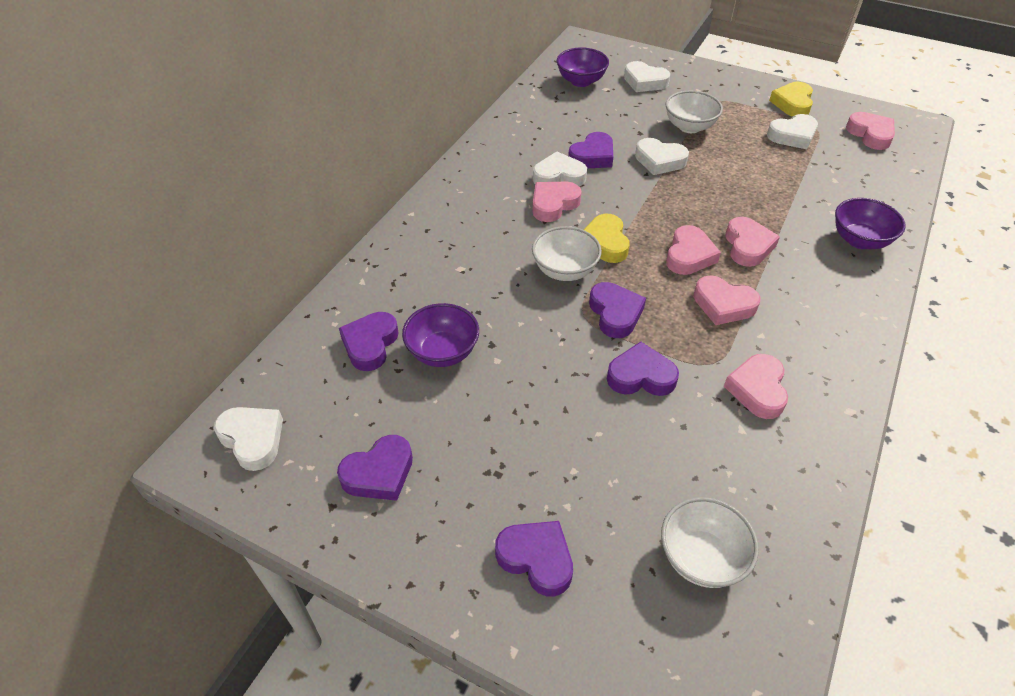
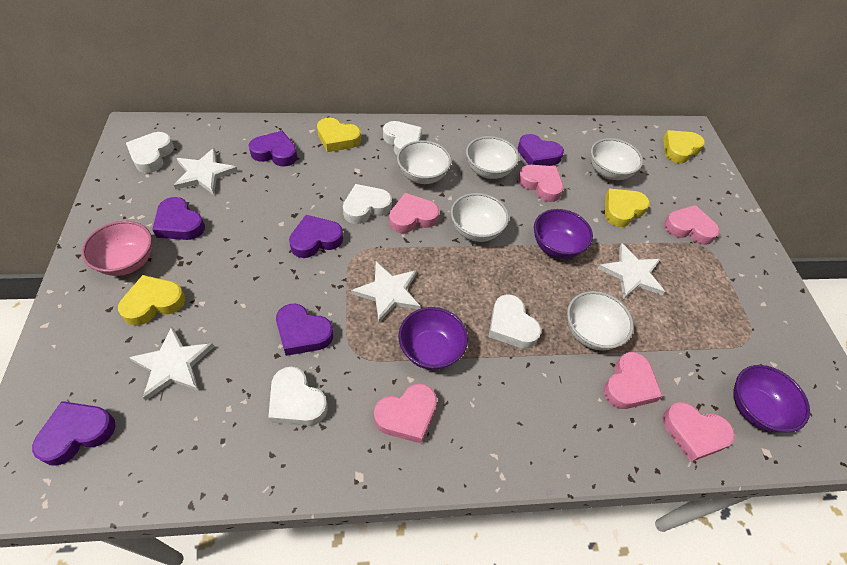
pink bowl: none = 0 -> [81,221,152,276] = 1
white bowl: [532,226,602,281] [661,497,759,588] [665,91,723,133] = 3 -> [397,140,451,184] [451,193,509,242] [466,136,519,179] [567,291,634,350] [591,138,643,180] = 5
white star: none = 0 -> [129,326,214,401] [174,148,238,195] [351,261,421,323] [598,244,665,299] = 4
yellow heart: [584,214,630,263] [769,82,813,117] = 2 -> [118,275,186,326] [317,117,361,152] [605,189,650,227] [663,130,705,163] = 4

